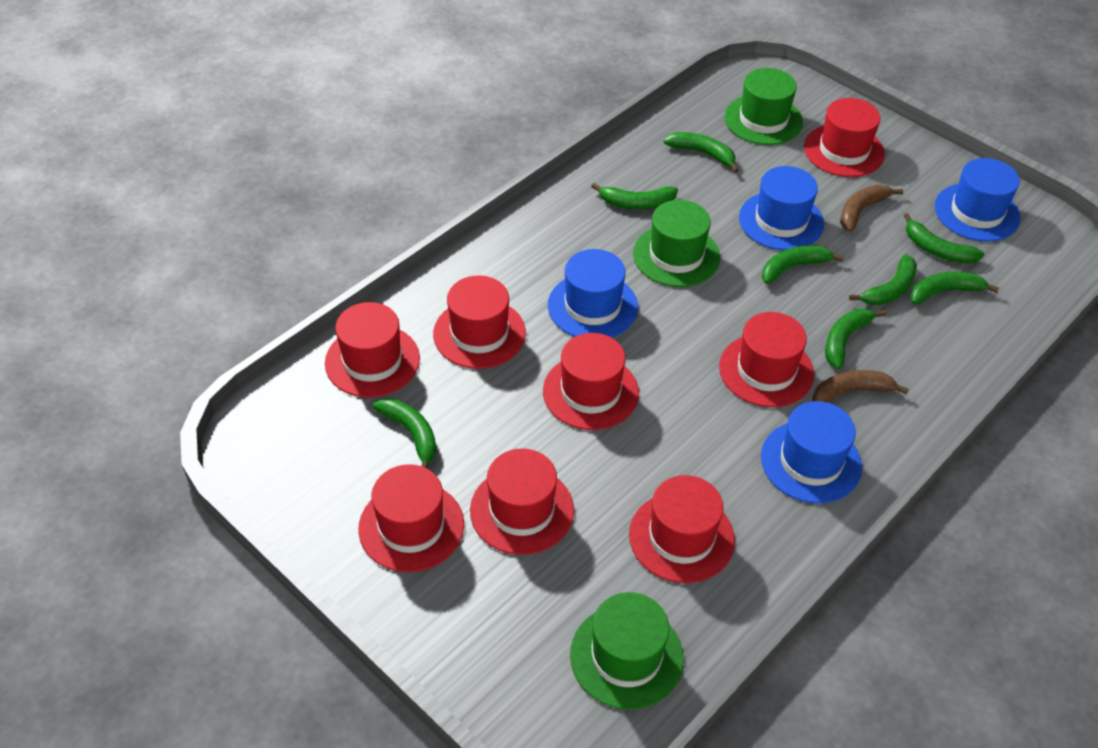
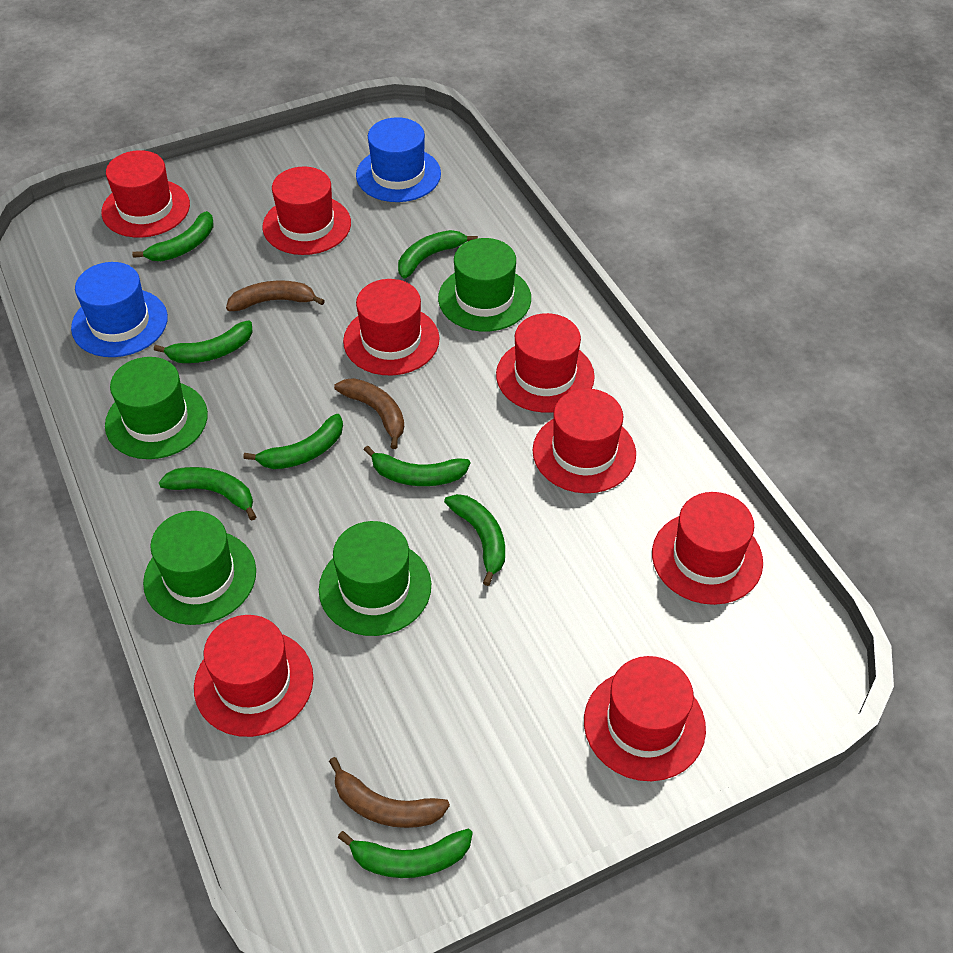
blue hat: [548,249,638,338] [739,166,824,250] [761,401,862,504] [935,158,1020,242] = 4 -> [71,262,168,357] [356,117,441,202] = 2
brown banana: [812,370,909,403] [840,185,903,232] = 2 -> [226,280,325,311] [329,757,450,828] [334,378,404,449] = 3
green hat: [570,592,684,710] [633,200,720,287] [725,68,803,145] = 3 -> [105,357,208,459] [143,511,256,625] [319,521,431,636] [438,238,531,332] = 4

